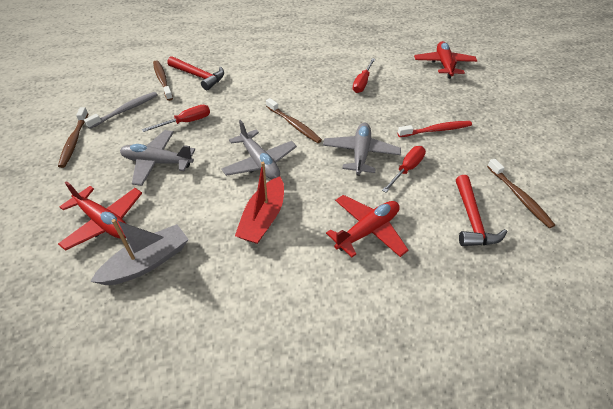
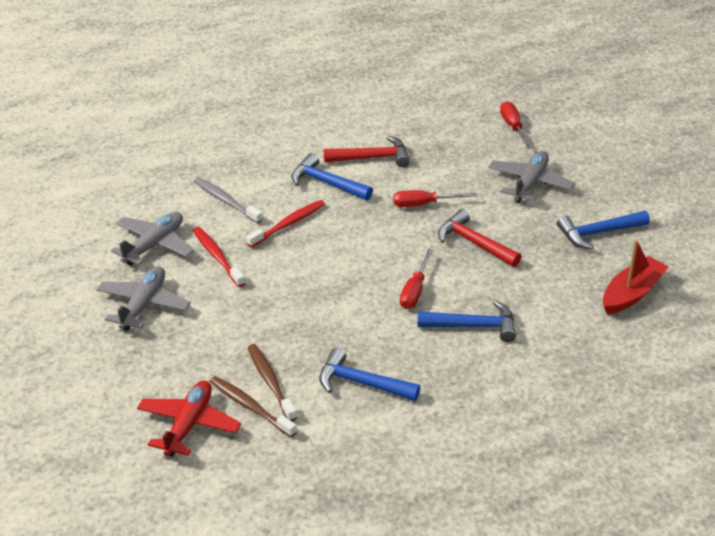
blue hammer: none = 0 -> [291,153,373,200] [319,348,420,401] [418,300,516,342] [557,211,650,249] = 4
brown toothbrush: [58,107,89,168] [153,60,173,101] [266,98,322,143] [487,159,555,228] = 4 -> [210,376,297,437] [248,344,297,421] = 2
grey boat: [90,219,189,285] = 1 -> none = 0
red plane: [58,181,142,251] [326,195,408,258] [414,41,477,79] = 3 -> [137,380,241,457] = 1
red toothbrush: [397,121,472,137] = 1 -> [193,227,245,287] [246,200,325,248] = 2

